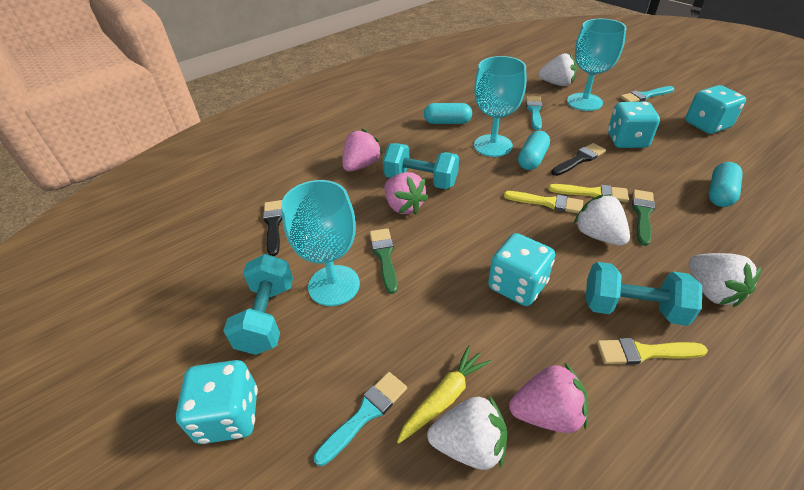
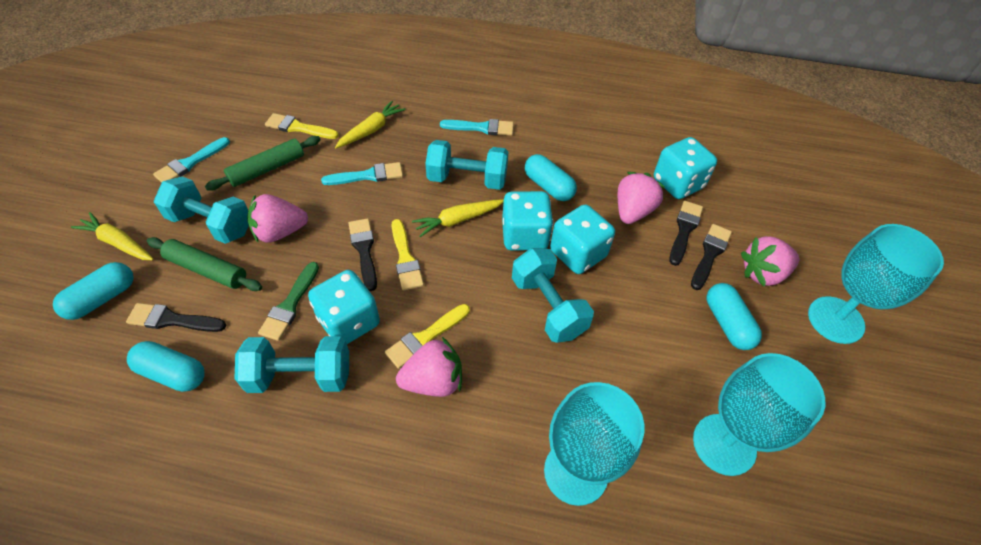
black brush: [263,200,282,256] [551,143,606,176] = 2 -> [126,303,227,332] [348,218,377,291] [670,201,703,266] [691,224,732,290] = 4
green brush: [370,228,398,294] [632,190,655,246] = 2 -> [258,262,319,341] = 1
green rolling pin: none = 0 -> [147,237,262,291] [205,136,321,191] = 2
pink strawberry: [342,129,383,172] [384,172,428,215] [509,362,588,433] = 3 -> [247,194,308,243] [396,337,462,397] [618,172,665,224] [741,236,799,287] = 4
turquoise capsule: [424,103,472,124] [518,131,550,170] [709,162,743,207] = 3 -> [53,262,134,320] [127,341,205,392] [525,154,577,201] [707,283,762,350] = 4
turquoise dumbbell: [223,254,293,355] [383,143,459,189] [586,262,702,326] = 3 -> [154,176,249,244] [234,336,349,393] [425,140,508,190] [512,248,594,343] = 4
white strawberry: [427,395,507,470] [538,53,577,86] [574,194,630,246] [689,253,761,307] = 4 -> none = 0
yellow carrot: [397,345,491,444] = 1 -> [71,212,154,260] [335,101,405,148] [412,199,504,237] = 3

